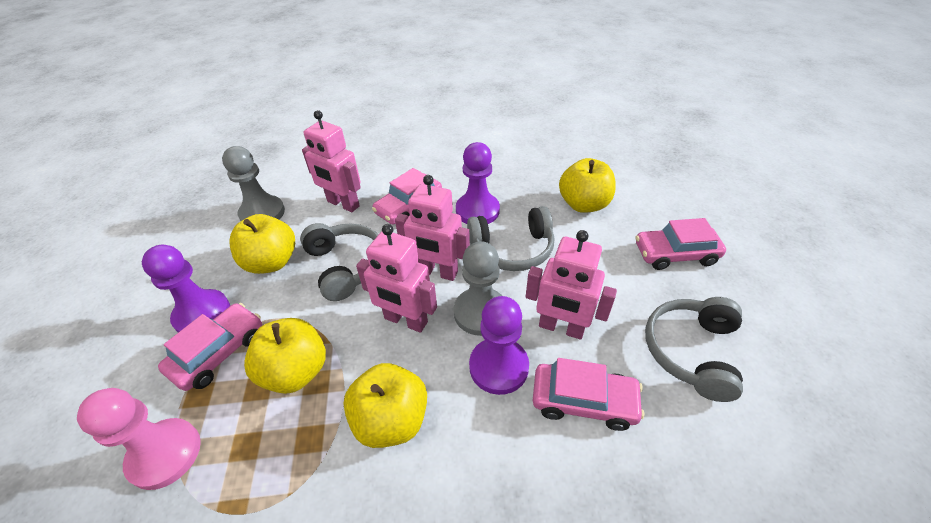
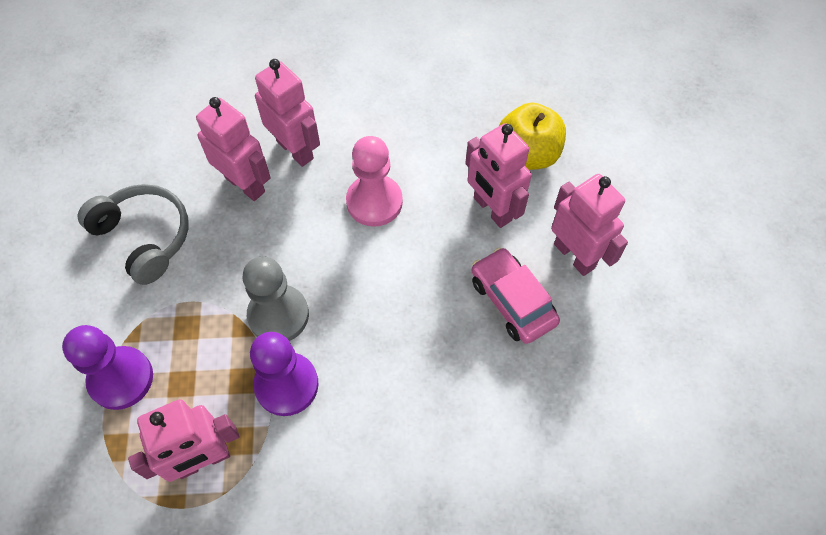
grey headphones: [300,223,378,301] [467,206,554,271] [645,297,743,402] = 3 -> [78,184,188,285] = 1
grey pawn: [222,146,285,221] [454,241,502,336] = 2 -> [243,256,309,341] = 1
pink car: [158,303,262,391] [372,168,442,225] [532,358,644,431] [635,218,726,270] = 4 -> [471,247,560,344] = 1
pink robot: [302,110,361,212] [356,224,437,333] [395,175,470,281] [526,230,617,340] = 4 -> [128,399,239,482] [196,97,271,201] [255,59,320,167] [465,123,532,228] [551,174,628,276] = 5
purple pawn: [142,245,230,333] [456,142,500,224] [469,296,529,395] = 3 -> [62,325,153,410] [250,332,318,416] = 2
yellow apple: [230,214,295,274] [244,318,326,394] [343,363,427,448] [559,158,616,213] = 4 -> [498,103,566,170] = 1

